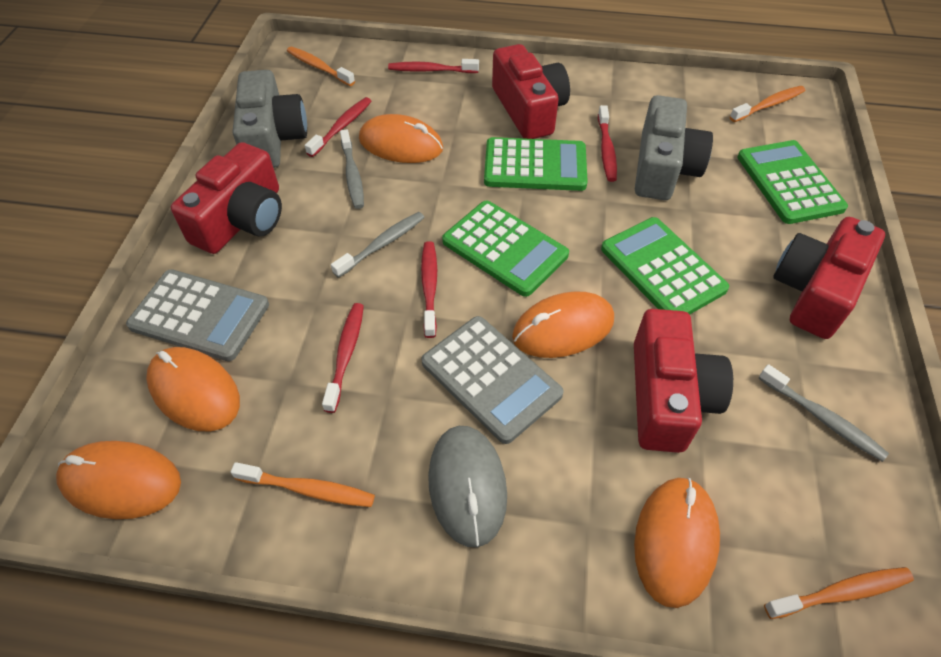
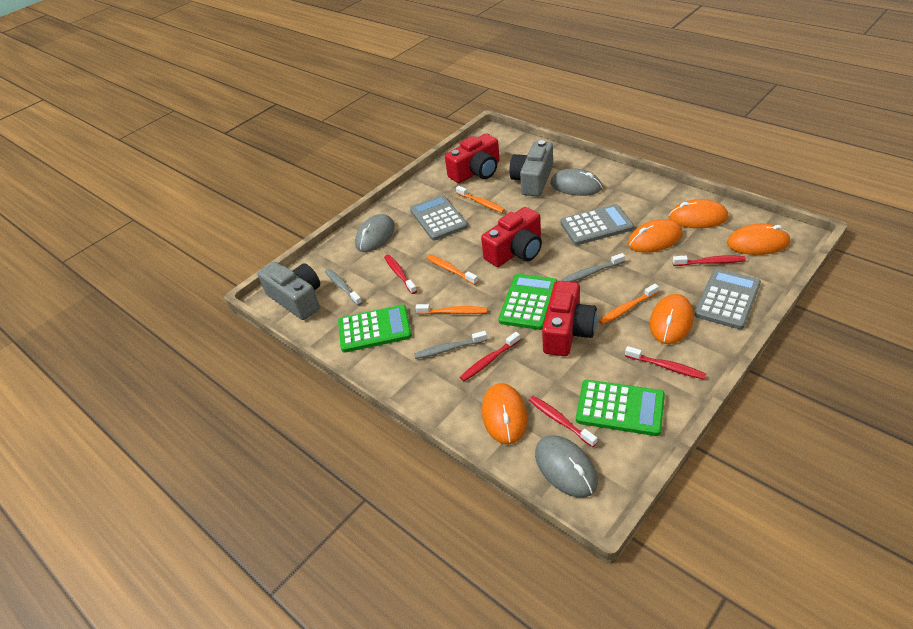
green calculator: [442,201,569,297] [484,137,588,191] [601,217,729,314] [737,140,848,224] = 4 -> [338,305,412,353] [499,274,558,330] [576,380,665,436] = 3
grey calculator: [126,269,269,361] [421,316,564,444] = 2 -> [410,195,468,240] [560,204,634,245] [694,269,761,329] = 3
grey mouse: [428,426,507,547] = 1 -> [355,214,395,252] [535,435,598,498] [550,168,602,196] = 3
red camera: [170,142,282,254] [492,44,570,139] [634,309,733,453] [773,217,885,339] = 4 -> [445,133,500,183] [481,207,542,267] [542,281,597,356] = 3

